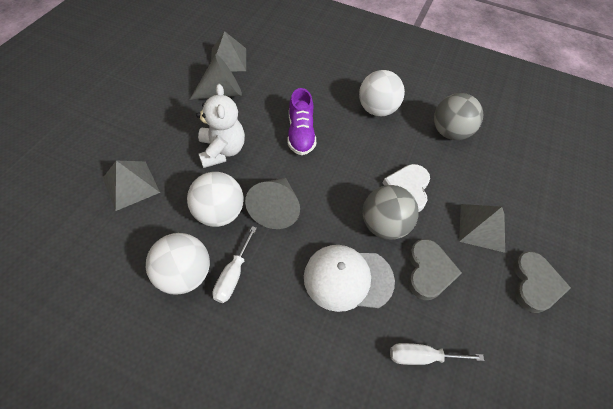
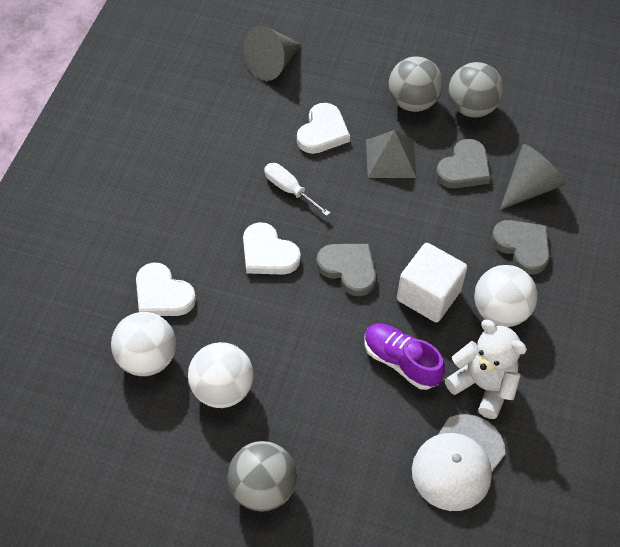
grey ball: [363,185,419,240] [434,93,483,140] = 2 -> [228,441,297,512] [388,57,443,112] [449,62,504,118] = 3
grey heart: [408,239,462,300] [513,251,571,313] = 2 -> [316,244,376,296] [436,139,491,188] [491,220,550,275] = 3
grey pyramid: [103,161,160,211] [211,31,246,71] [459,204,505,253] = 3 -> [366,130,417,178] = 1
white cube: none = 0 -> [397,243,467,322] = 1
white heart: [383,164,430,212] = 1 -> [136,262,196,316] [243,222,301,275] [297,103,350,154] = 3
white screwdriver: [212,226,257,303] [390,343,484,365] = 2 -> [264,163,330,216] = 1

